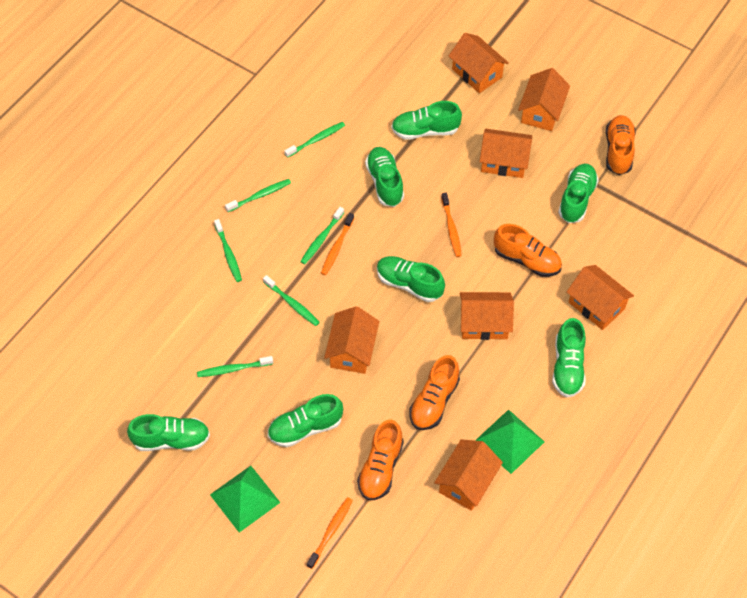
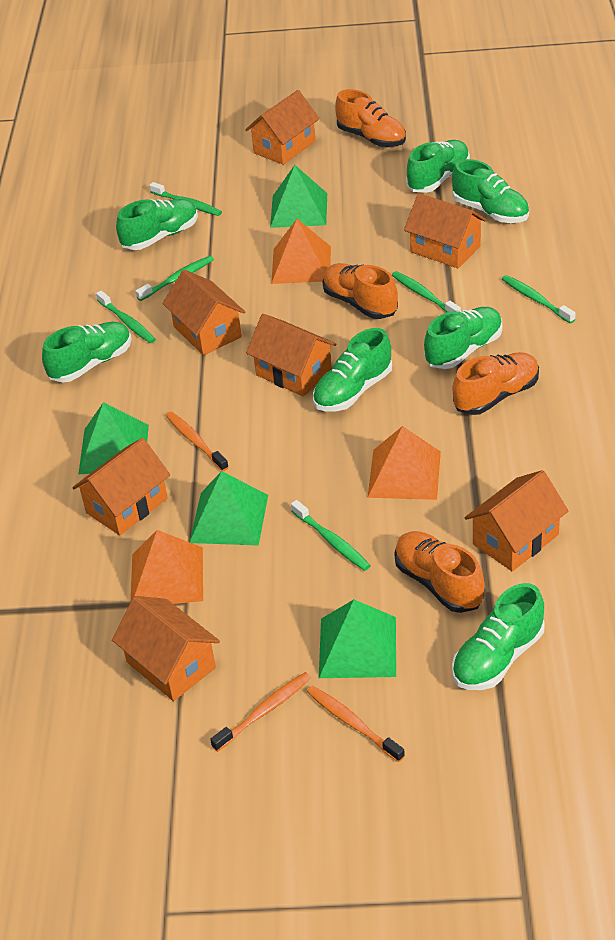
green pyramid: [210,466,281,533] [475,409,545,474] = 2 -> [79,402,149,474] [189,471,268,546] [270,165,327,228] [319,600,396,678] = 4
orange pyramid: none = 0 -> [131,530,203,604] [271,219,331,284] [368,426,441,500] = 3

